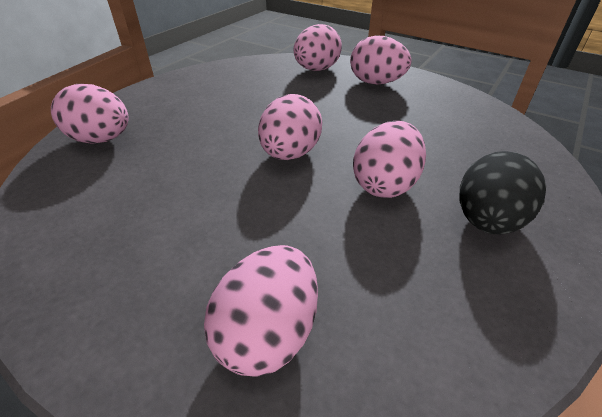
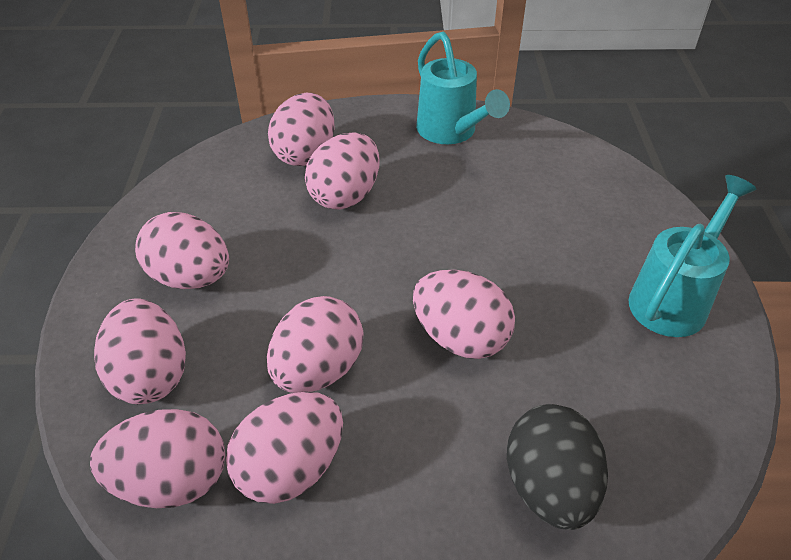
pink egg: [51,84,129,144] [204,245,318,377] [258,94,322,160] [294,24,342,71] [350,35,412,84] [353,121,426,198] = 6 -> [90,409,225,508] [94,298,186,404] [135,212,229,289] [226,392,343,504] [267,296,364,393] [268,93,334,166] [305,132,380,210] [413,270,515,359] = 8
turquoise watering can: none = 0 -> [416,31,510,144] [628,175,757,337] = 2

